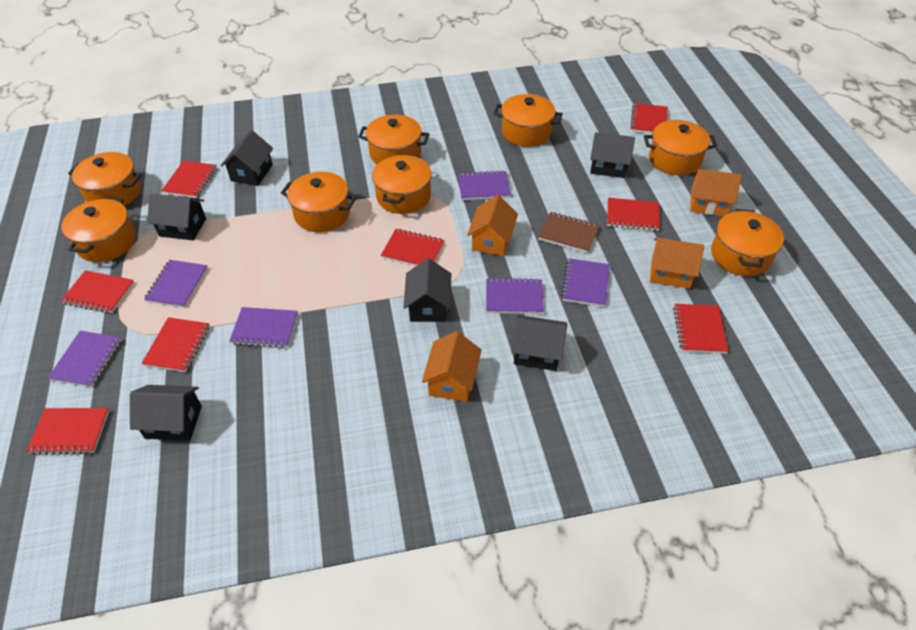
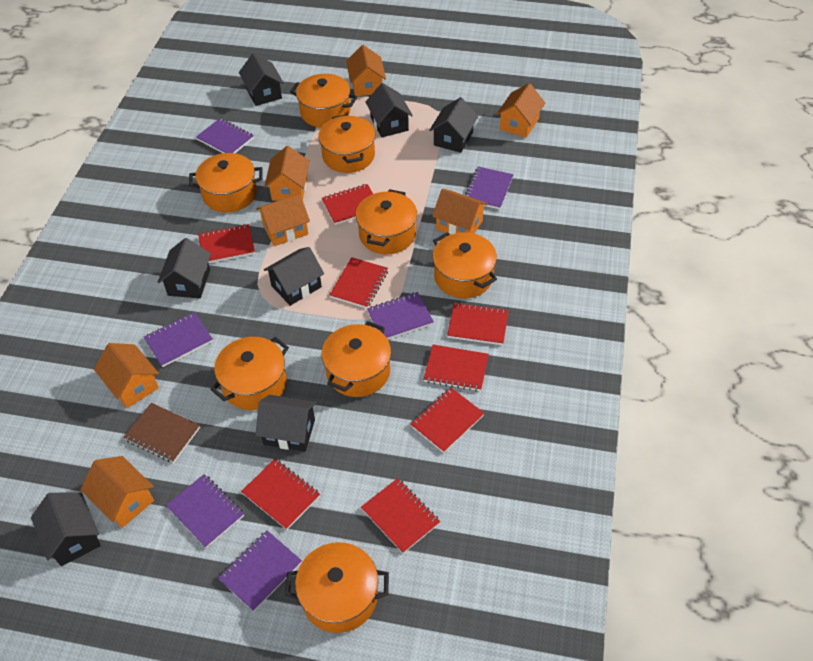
black house: [130,385,202,441] [147,193,206,240] [221,130,273,186] [403,258,451,322] [511,315,567,371] [590,132,635,178] = 6 -> [31,492,101,566] [158,238,211,298] [239,53,284,106] [255,395,317,451] [264,247,324,306] [365,83,413,138] [429,97,478,153] = 7
orange house: [422,331,482,402] [467,195,518,256] [650,238,704,289] [690,169,742,216] = 4 -> [80,456,154,528] [94,343,159,408] [256,194,310,246] [264,146,309,201] [346,45,386,96] [432,189,488,235] [496,83,545,138] = 7

